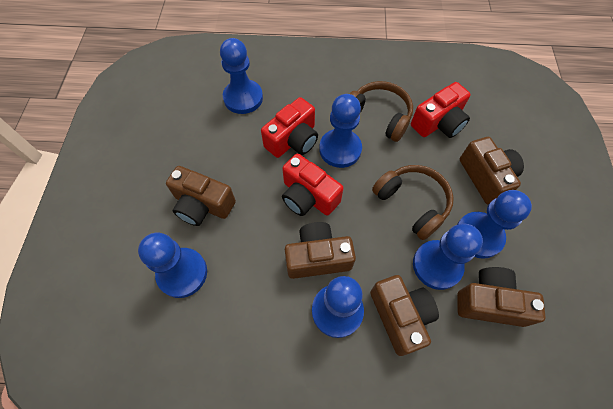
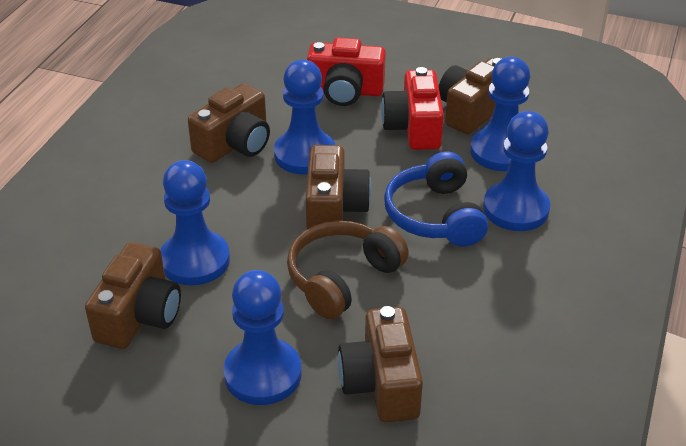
blue headphones: none = 0 -> [384,152,488,247] = 1
blue pawn: [138,233,207,298] [220,38,263,114] [312,276,364,338] [319,94,362,168] [413,223,483,290] [457,190,532,259] = 6 -> [160,160,230,285] [223,270,302,405] [274,60,335,175] [470,57,530,171] [483,111,550,231] = 5
brown headphones: [350,81,413,142] [372,165,454,240] = 2 -> [287,221,409,319] = 1
red camera: [261,97,318,158] [282,154,344,216] [411,82,471,138] = 3 -> [307,38,386,106] [381,67,444,150] = 2

